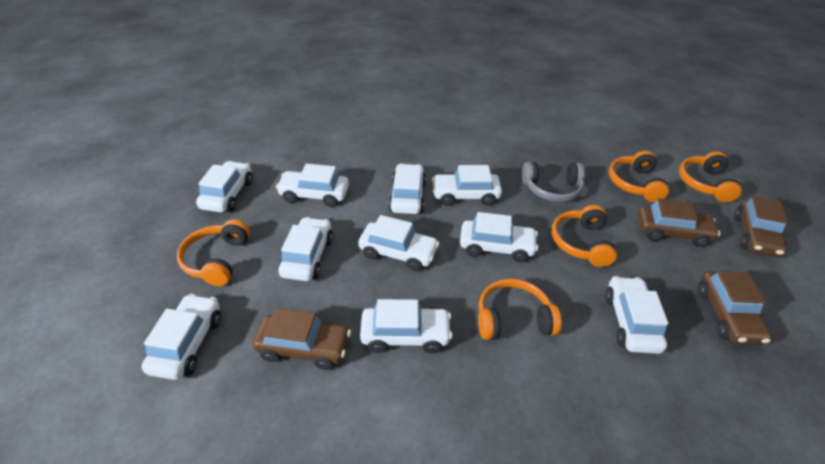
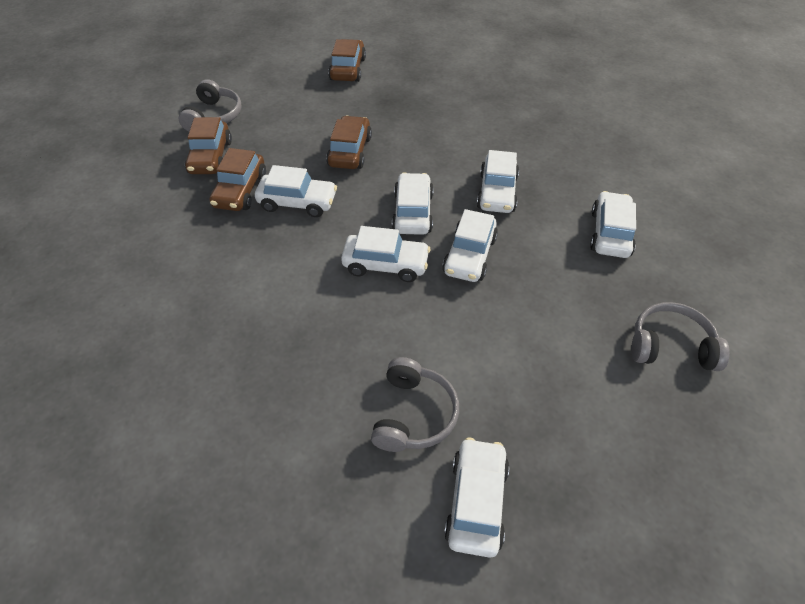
grey headphones: [522,162,585,202] = 1 -> [179,79,242,131] [371,357,459,452] [631,302,730,371] = 3
orange headphones: [177,219,250,286] [478,279,562,340] [552,205,617,267] [609,151,669,202] [679,152,742,203] = 5 -> none = 0
white car: [141,294,221,380] [196,161,253,212] [276,164,349,207] [278,217,333,281] [358,215,439,271] [360,299,453,353] [388,163,426,214] [432,165,502,206] [460,212,538,262] [605,276,668,354] = 10 -> [255,165,337,217] [341,226,430,282] [392,172,434,235] [442,209,498,282] [444,437,510,558] [477,150,519,213] [590,191,636,258] = 7

